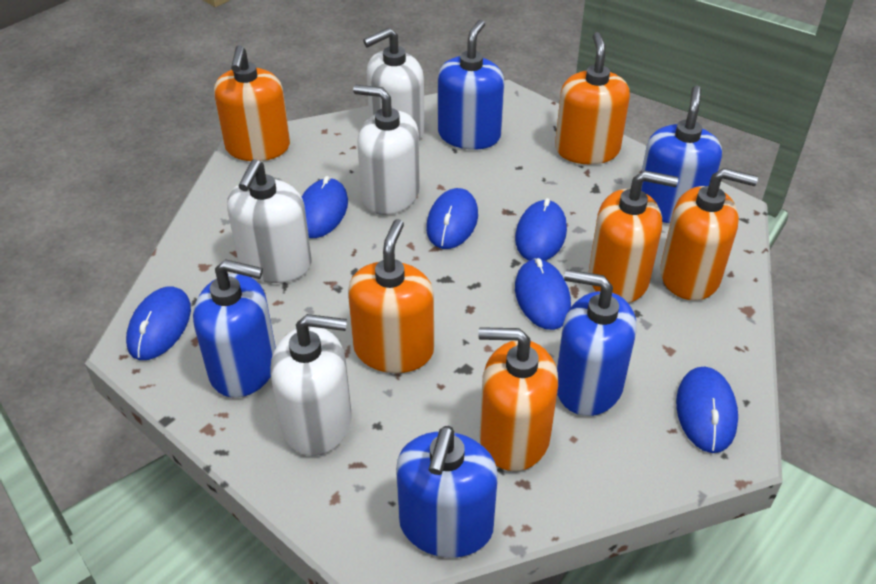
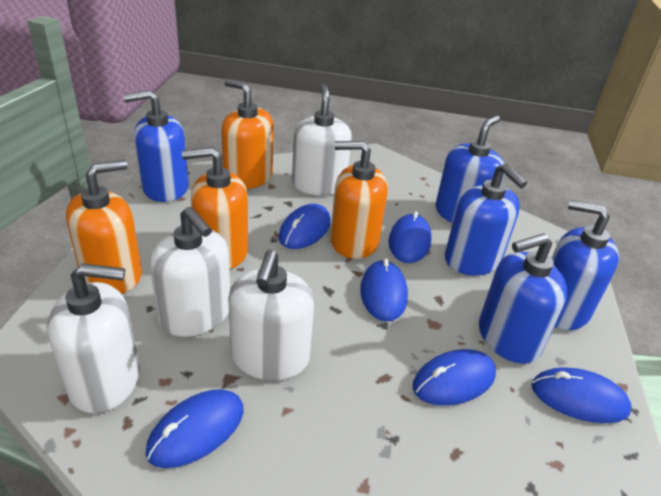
orange soap dispenser: [214,45,290,161] [348,219,434,373] [478,327,558,471] [555,32,630,165] [589,170,678,303] [660,168,758,301] = 6 -> [66,160,142,294] [182,147,249,269] [221,79,274,189] [330,141,388,259] = 4

